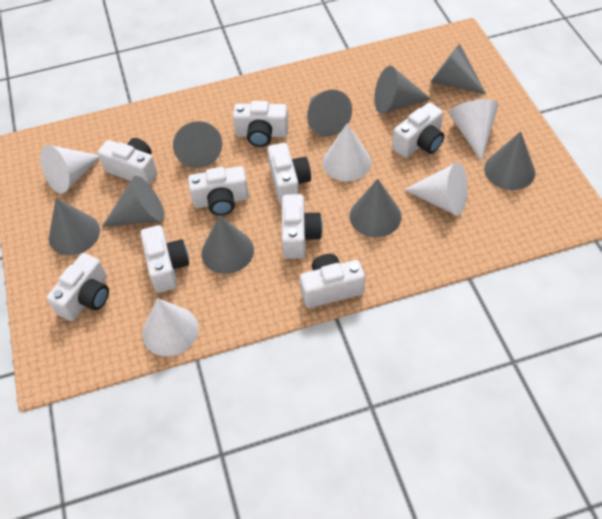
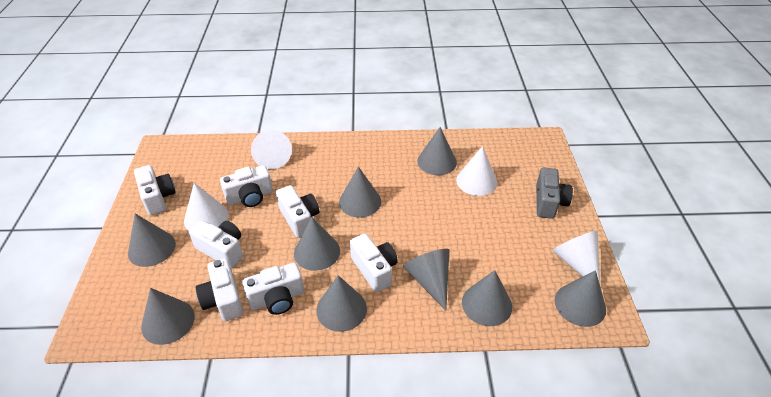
grey camera: none = 0 -> [536,167,573,219] = 1
white camera: [47,253,109,321] [97,138,157,185] [141,225,189,293] [188,166,249,216] [233,101,289,147] [267,143,311,205] [282,194,323,259] [300,254,365,308] [392,103,444,158] = 9 -> [134,165,176,215] [189,220,243,268] [196,258,243,321] [220,165,273,207] [242,263,304,315] [276,185,319,238] [350,233,398,292] = 7
white cone: [40,145,99,194] [142,298,199,356] [322,124,371,181] [404,162,468,215] [449,99,498,161] = 5 -> [184,183,228,231] [251,130,292,169] [456,146,497,196] [552,231,600,284] = 4

